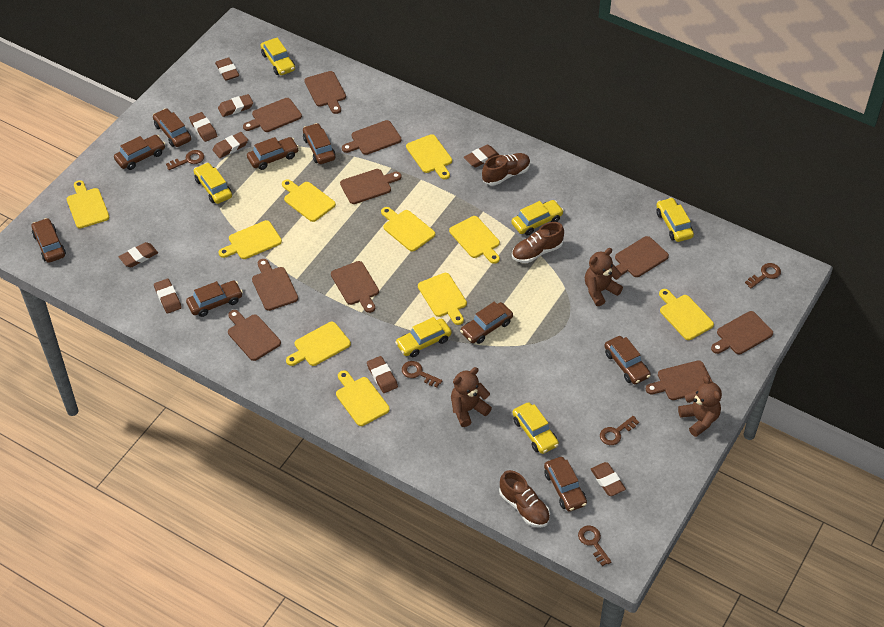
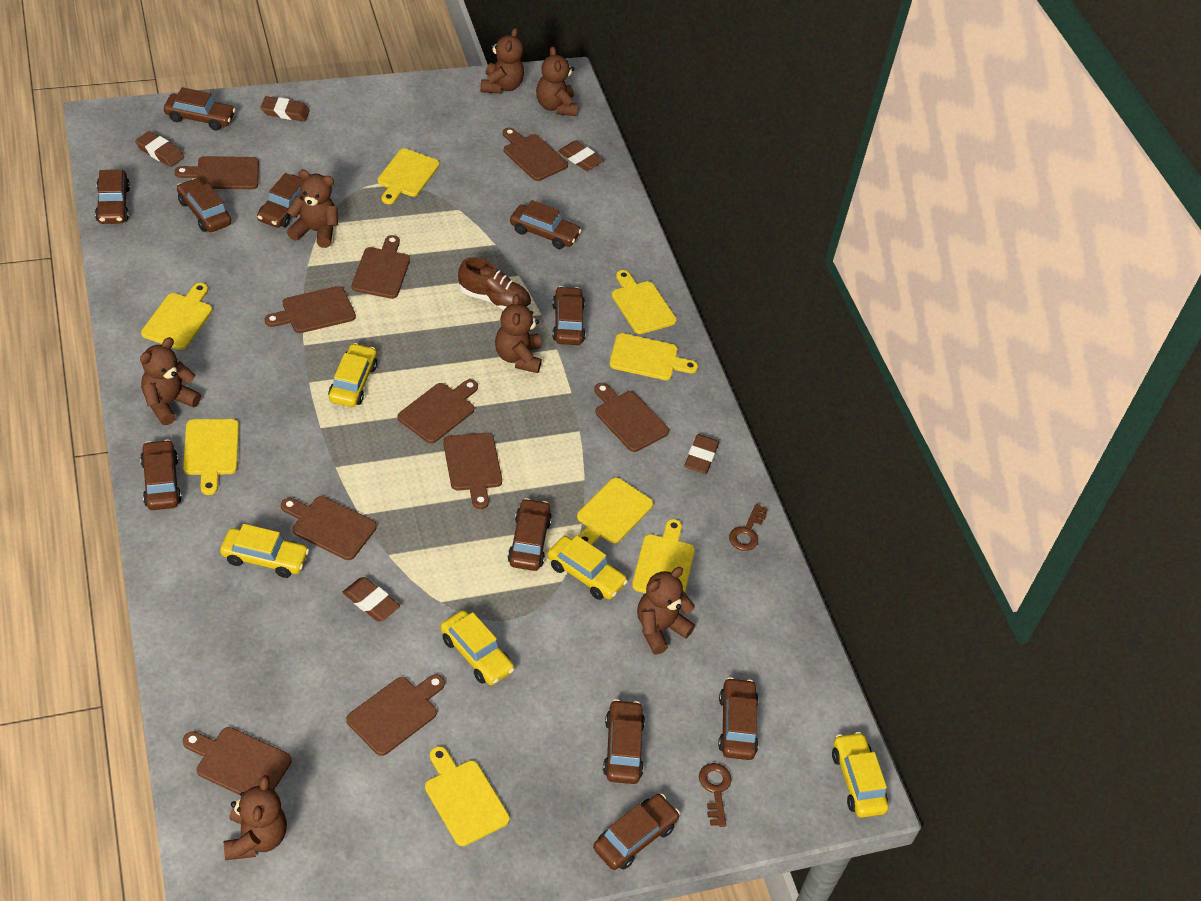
brown car: [32,218,66,263] [114,135,165,170] [153,108,191,147] [186,280,243,317] [247,137,299,170] [303,123,336,164] [460,301,513,344] [544,457,587,512] [604,336,651,384] = 9 -> [95,170,130,224] [140,439,182,510] [164,87,236,130] [177,178,231,232] [257,173,303,228] [507,498,552,571] [510,200,582,249] [552,286,586,345] [593,794,680,870] [603,699,645,784] [718,677,759,760] = 11
brown eraser: [119,242,158,267] [154,279,182,314] [189,112,217,142] [213,132,248,158] [215,58,239,81] [218,94,253,117] [367,356,398,393] [464,145,499,167] [591,462,626,496] = 9 -> [135,131,184,167] [261,96,310,122] [342,577,400,621] [558,141,604,171] [684,434,719,474] = 5
brown key: [166,150,204,170] [402,361,442,387] [578,526,611,566] [600,416,639,445] [745,263,781,288] = 5 -> [699,763,732,827] [729,504,768,551] = 2
brown shoe: [482,153,530,186] [499,470,550,527] [512,222,564,263] = 3 -> [458,257,531,310] = 1
brown teddy bear: [451,367,492,427] [585,248,623,306] [678,376,722,437] = 3 -> [140,337,201,425] [224,775,287,860] [287,170,338,248] [481,28,524,94] [495,294,542,373] [536,46,578,116] [637,567,695,655] = 7
yellow car: [194,162,232,204] [261,38,295,75] [395,317,452,357] [511,200,564,235] [512,402,559,454] [656,197,694,242] = 6 -> [220,524,309,578] [328,343,377,407] [440,610,514,685] [547,535,628,600] [832,732,889,818] = 5
yellow cutting board: [67,180,110,228] [218,220,282,259] [282,179,336,222] [286,322,351,366] [336,370,390,426] [381,207,435,251] [406,134,452,179] [418,273,467,325] [449,216,500,264] [659,289,714,340] = 10 -> [141,283,212,350] [183,419,239,495] [378,148,440,204] [425,746,510,846] [577,477,653,545] [609,333,698,380] [612,270,677,334] [632,519,695,593] = 8

